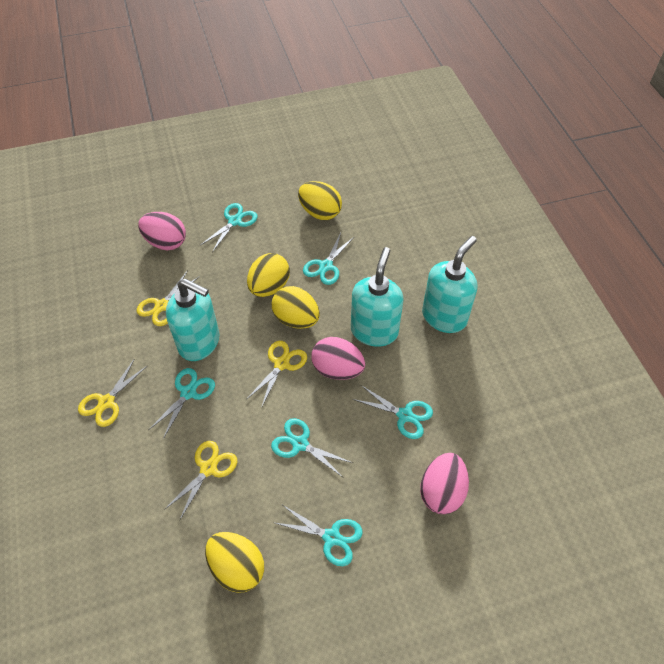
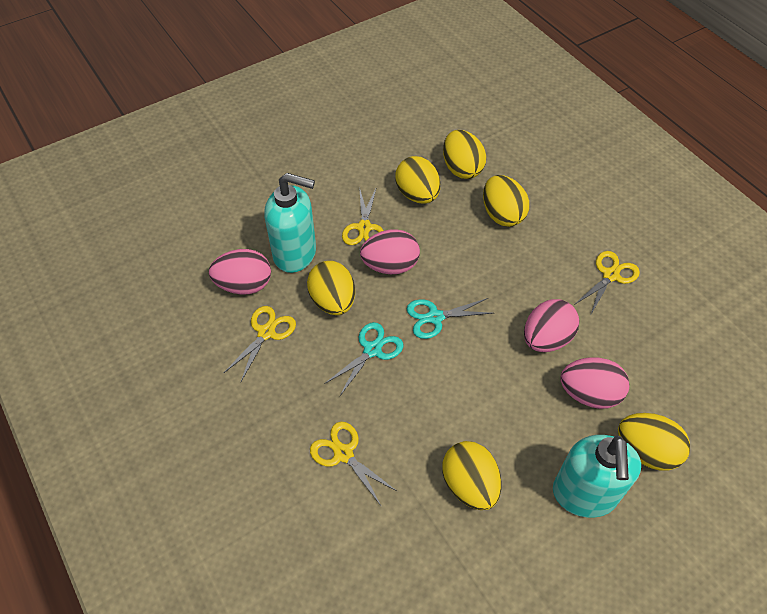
pink egg: [138,212,186,250] [312,337,365,380] [420,453,469,514] = 3 -> [209,249,271,295] [360,229,420,274] [524,299,579,352] [560,357,629,409] = 4
turquoise scissors: [149,368,215,439] [201,203,258,252] [271,418,353,478] [275,505,363,566] [303,233,355,285] [353,385,433,439] = 6 -> [324,322,403,396] [407,298,493,339] = 2
turquoise soap dispenser: [166,279,219,361] [351,247,403,347] [422,236,477,333] = 3 -> [264,173,316,273] [553,435,641,517] = 2
yellow egg: [205,532,264,593] [247,253,290,297] [272,286,320,329] [298,181,342,220] = 4 -> [307,261,355,315] [395,156,440,204] [442,441,502,510] [443,130,486,179] [483,175,529,227] [618,413,690,471] = 6

